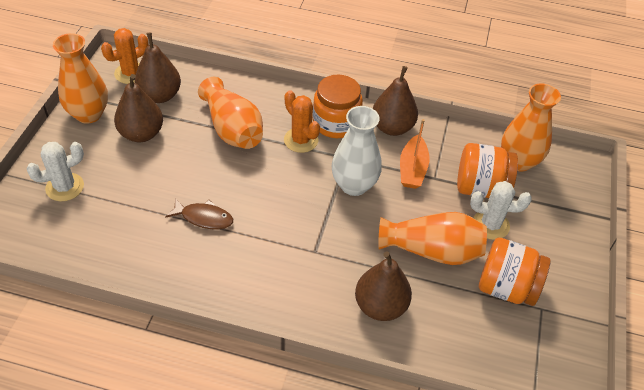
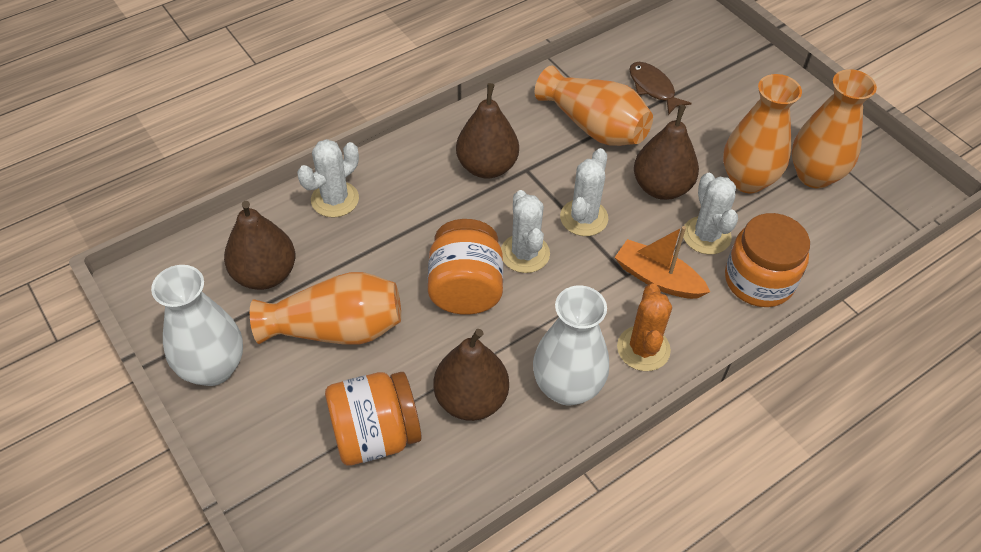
orange cactus: [101,28,148,84] [284,90,320,153] = 2 -> [617,283,672,371] = 1
white cactus: [27,142,84,201] [470,181,532,240] = 2 -> [297,139,359,218] [501,190,550,273] [560,148,608,236] [683,173,738,255] = 4
white vase: [332,106,382,196] = 1 -> [151,265,243,386] [533,285,609,405] = 2

